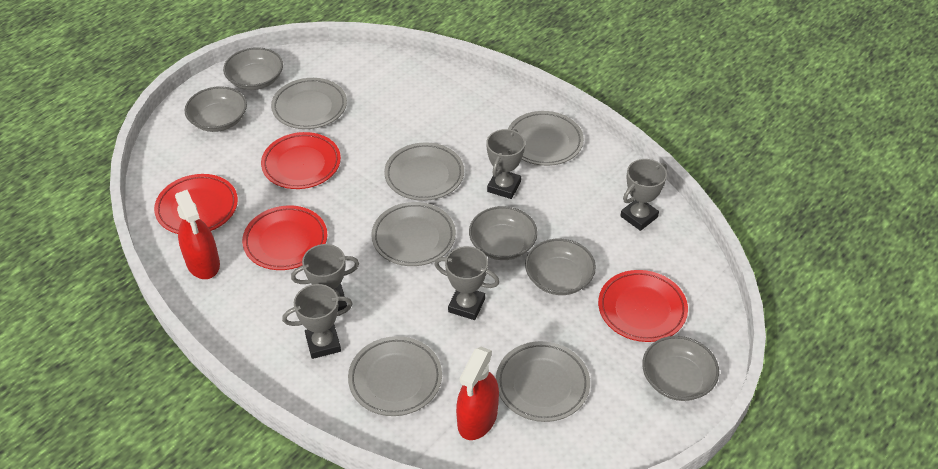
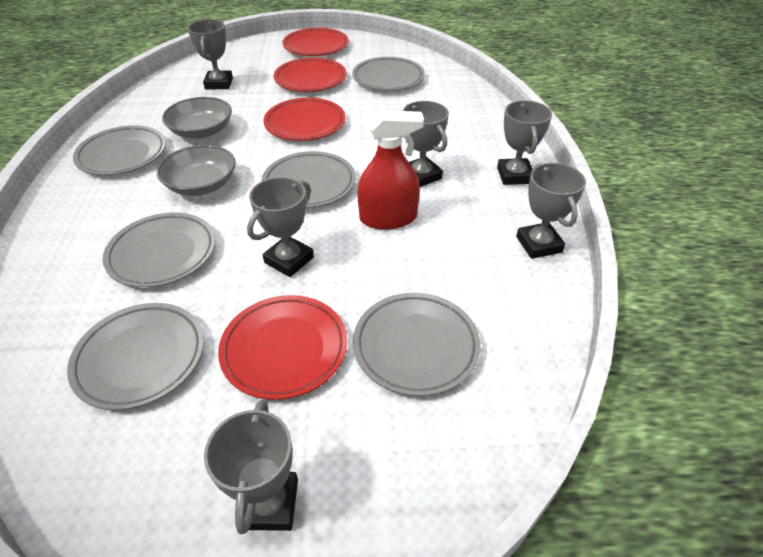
grey bowl: [184,86,247,132] [223,47,283,90] [469,206,538,260] [525,239,596,295] [642,336,719,401] = 5 -> [157,145,236,196] [162,97,232,139] = 2
grey trophy: [282,284,353,359] [291,244,359,311] [434,246,499,320] [486,129,525,199] [620,159,667,231] = 5 -> [187,19,233,89] [204,400,298,534] [247,177,314,277] [402,101,449,187] [497,100,552,185] [516,163,586,259] = 6
red spray bottle: [175,190,220,279] [456,347,499,440] = 2 -> [357,110,424,230] = 1

